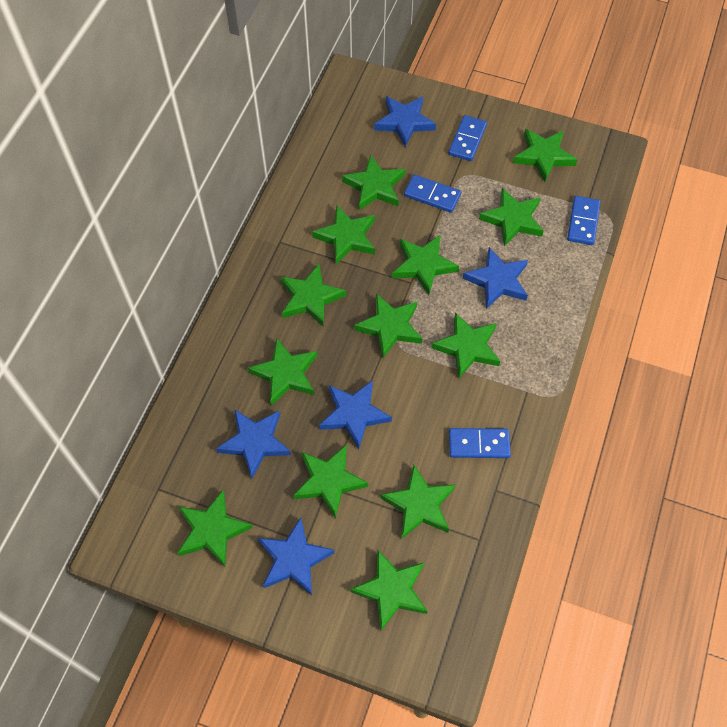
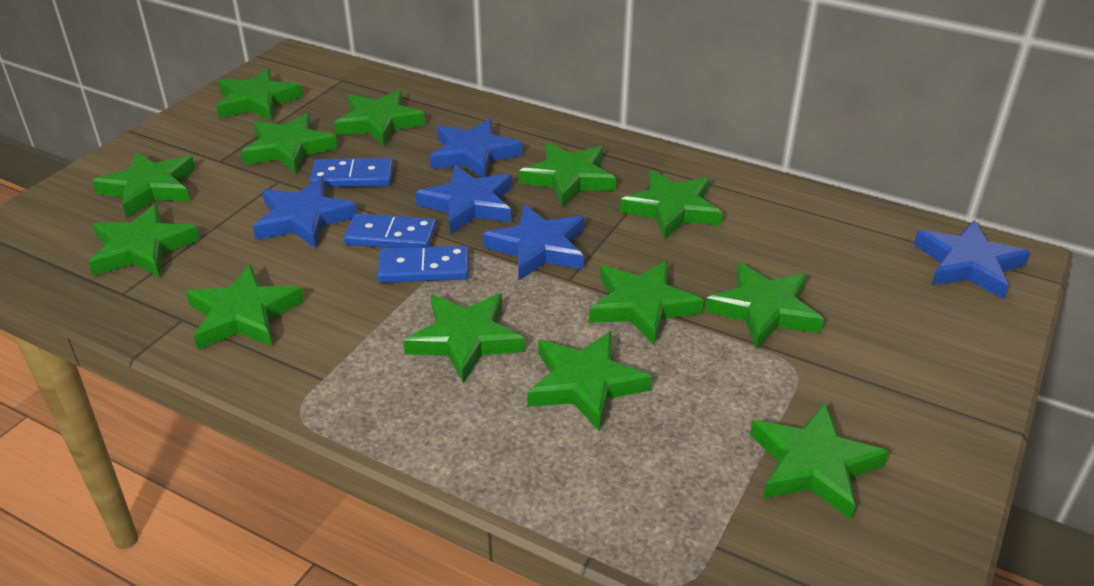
blue domino: [404,174,461,213] [448,115,487,161] [449,428,511,458] [567,196,601,245] = 4 -> [310,158,393,187] [344,213,436,248] [377,246,468,283] = 3

